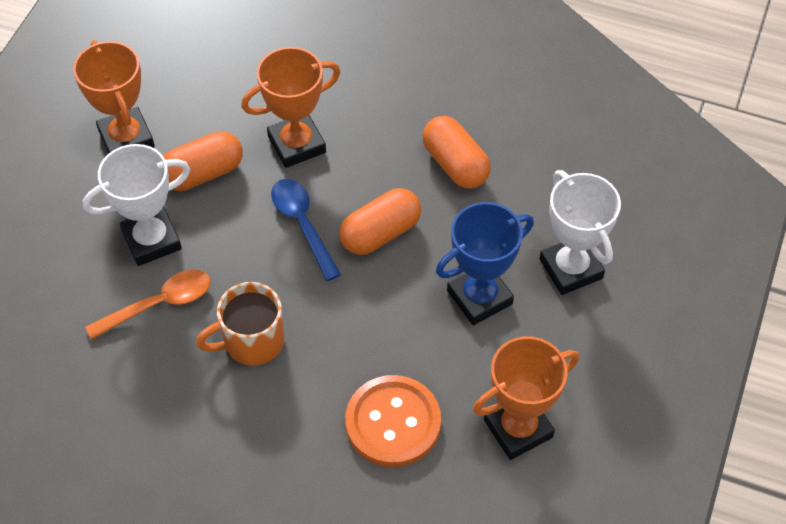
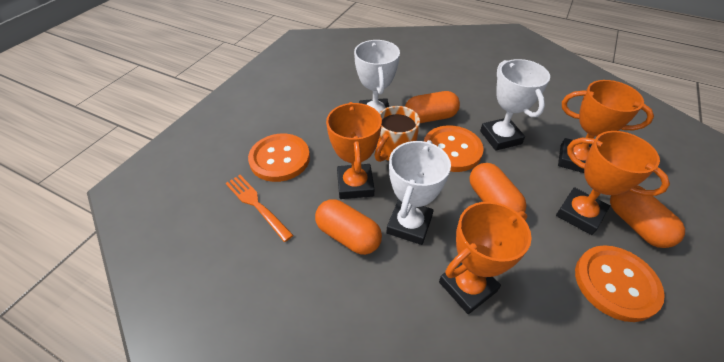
blue spoon: [271,179,341,281] = 1 -> none = 0
blue trophy: [436,202,534,325] = 1 -> none = 0
orange button: [345,375,441,467] = 1 -> [248,134,310,182] [424,126,483,172] [575,245,665,322] = 3
orange capsule: [163,131,243,191] [339,188,421,255] [422,116,491,189] = 3 -> [315,199,382,255] [405,91,460,123] [470,163,527,213] [610,185,685,248] = 4
orange fork: none = 0 -> [226,175,293,242] = 1
orange spoon: [85,270,211,340] = 1 -> none = 0
orange trophy: [73,40,155,154] [241,47,340,168] [473,336,579,460] = 3 -> [326,102,382,199] [439,202,532,314] [556,131,670,235] [558,80,654,173] = 4
white trophy: [83,144,190,266] [539,170,621,295] = 2 -> [354,40,400,113] [386,140,451,245] [480,59,550,151] = 3

